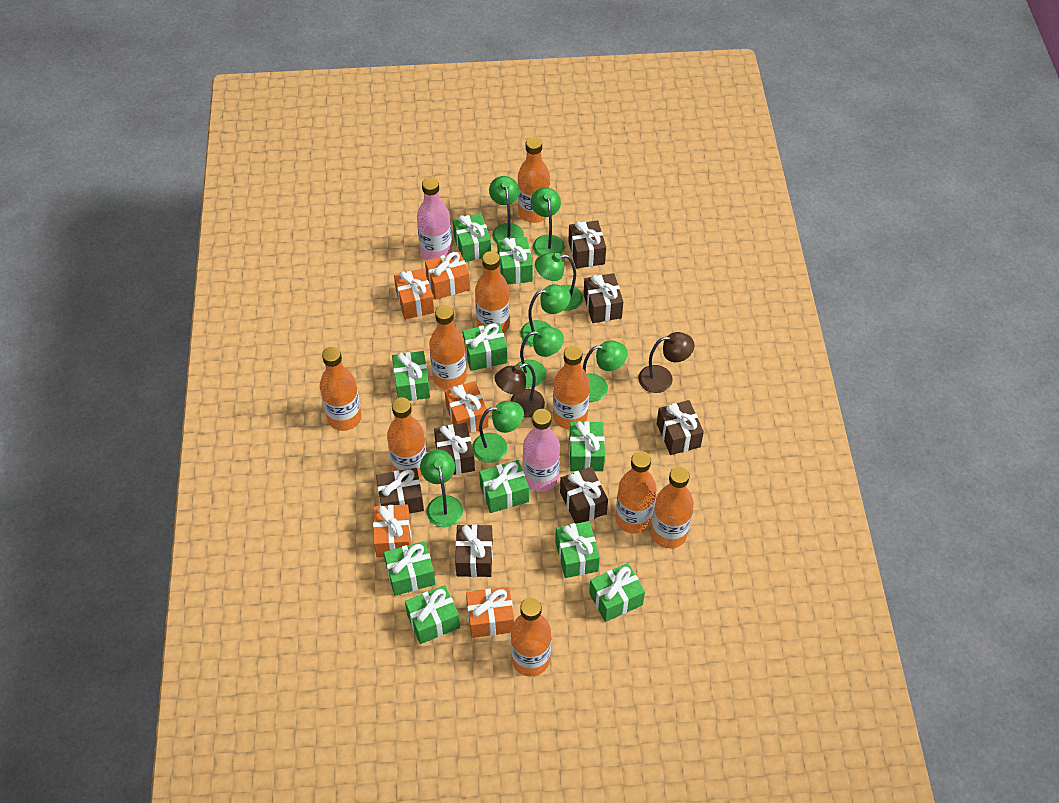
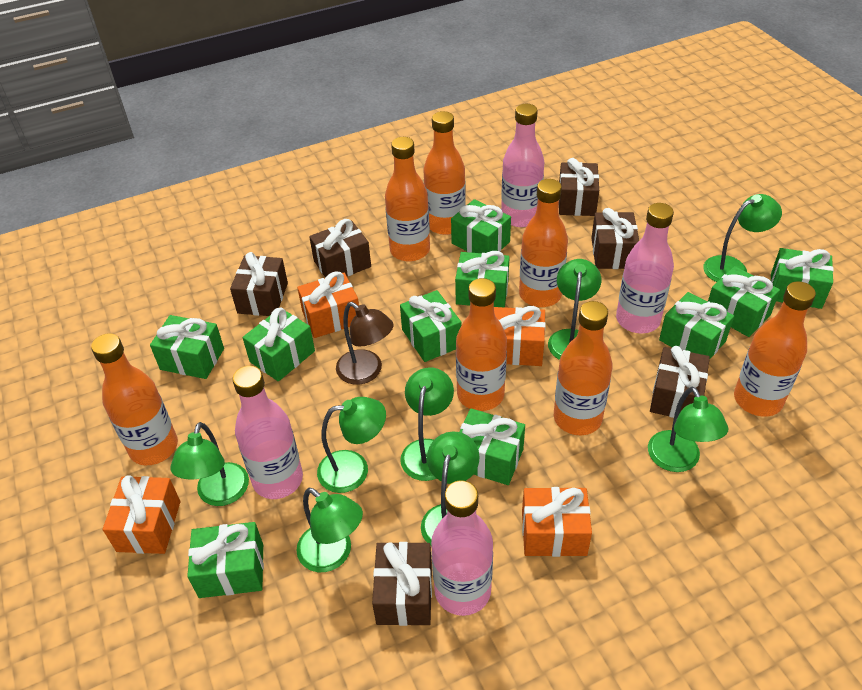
brown gift: [376,468,424,514] [434,423,475,475] [455,524,493,577] [560,467,608,524] [568,220,606,269] [584,273,623,323] [657,400,704,455] = 7 -> [230,252,288,316] [309,219,371,278] [372,542,432,626] [559,158,599,216] [591,208,639,269] [650,346,710,418] = 6
brown lamp: [495,363,545,418] [638,332,694,393] = 2 -> [336,302,394,385] = 1
orange bottle: [320,347,362,431] [387,397,427,478] [429,305,467,389] [475,251,510,333] [510,598,551,676] [518,137,550,223] [553,345,590,430] [616,451,656,533] [651,466,694,548] = 9 -> [91,333,178,465] [385,137,430,262] [424,111,466,235] [456,278,507,411] [519,179,568,307] [554,301,613,435] [734,281,816,417] = 7
orange gift: [373,504,411,558] [394,269,434,320] [425,252,470,300] [445,381,489,433] [466,587,514,638] = 5 -> [103,475,180,554] [297,271,359,338] [494,306,546,366] [522,487,592,557] = 4
pink bottle: [417,177,452,260] [523,409,560,492] = 2 -> [232,366,303,499] [431,480,493,616] [501,104,544,227] [616,203,674,333] = 4

